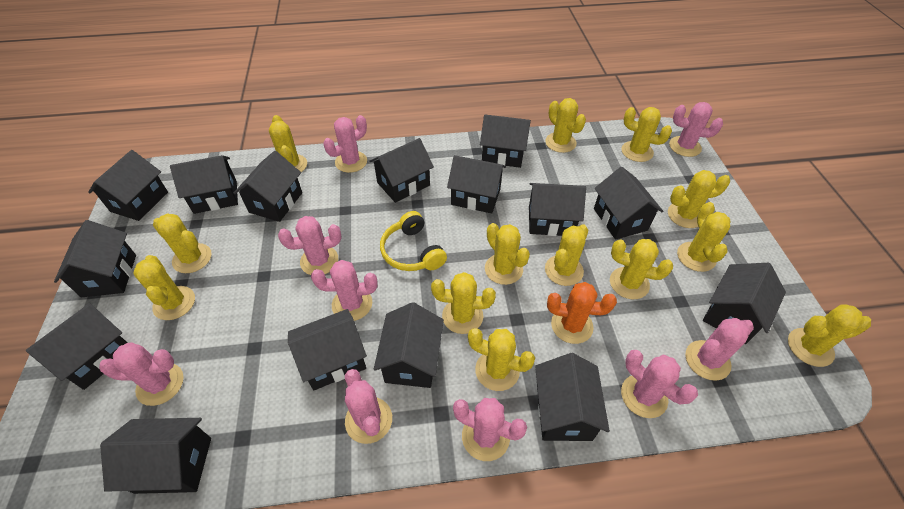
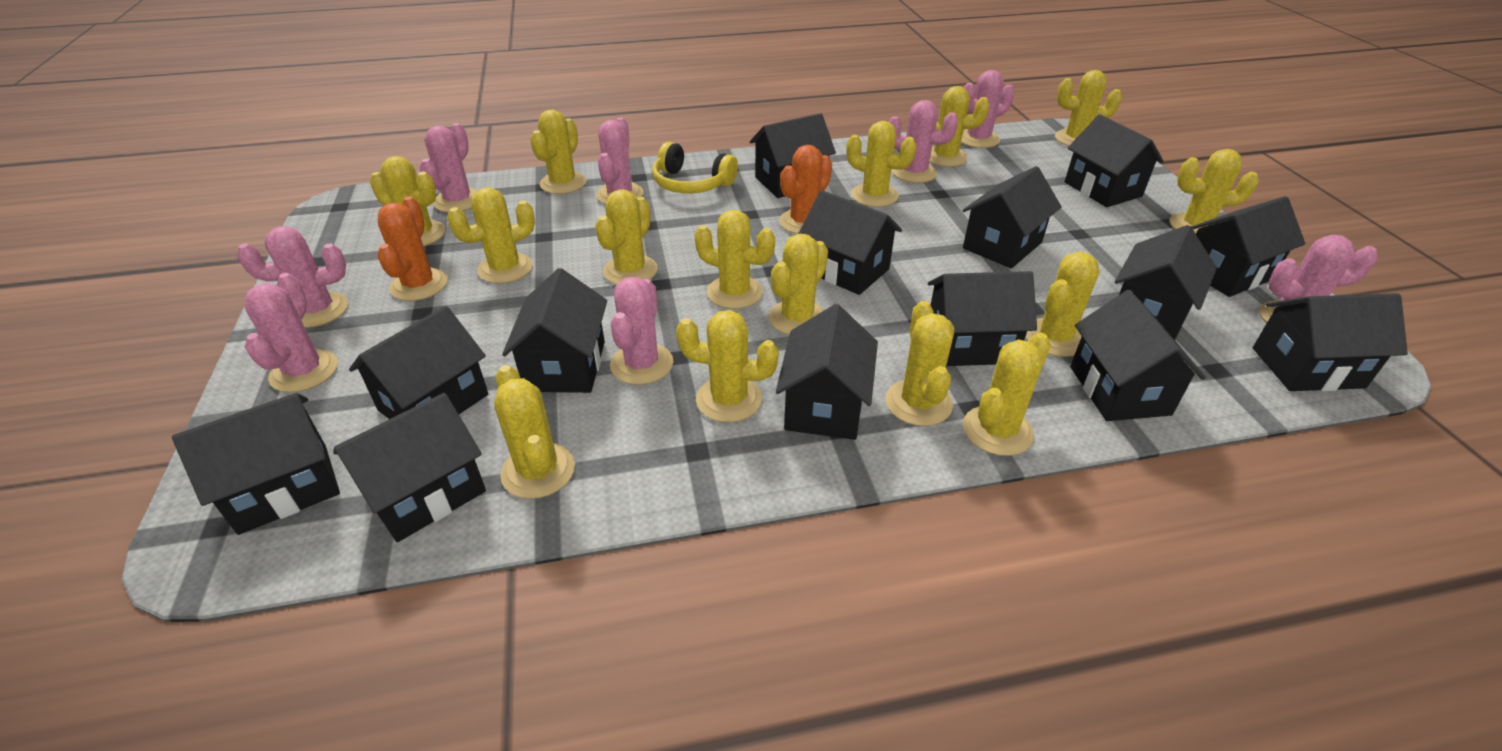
black house: [26,303,127,390] [54,220,136,298] [88,150,168,221] [100,418,211,494] [170,155,238,214] [234,151,302,222] [288,309,367,391] [369,138,434,203] [374,302,444,388] [447,155,506,213] [480,115,531,168] [529,183,586,236] [535,353,610,441] [594,167,663,240] [703,263,786,344] = 15 -> [172,393,340,535] [333,393,486,542] [349,306,488,419] [502,268,607,393] [750,113,836,198] [776,304,878,440] [798,190,902,295] [928,271,1037,366] [962,166,1062,269] [1064,115,1164,207] [1070,290,1206,421] [1115,225,1217,340] [1191,196,1305,297] [1253,293,1408,391] = 14
orange cactus: [547,282,617,344] = 1 -> [377,196,448,301] [779,145,832,234] = 2
pink cactus: [99,342,184,406] [278,216,342,275] [311,260,377,321] [323,115,367,173] [345,369,392,444] [453,398,527,461] [621,350,698,418] [669,102,723,157] [685,318,754,381] = 9 -> [237,226,348,328] [244,273,338,393] [420,123,478,212] [596,117,644,204] [610,277,673,385] [889,100,958,183] [961,70,1015,148] [1259,235,1377,323] = 8
yellow cactus: [133,255,195,320] [153,214,212,273] [269,115,307,172] [431,272,496,334] [468,328,535,391] [485,223,530,285] [545,98,586,153] [545,225,588,286] [610,239,673,299] [621,107,672,162] [668,170,730,228] [677,202,730,272] [788,304,871,367] = 13 -> [370,156,445,246] [447,187,535,284] [494,365,575,499] [530,110,586,194] [595,189,658,285] [676,310,779,423] [694,210,775,309] [768,234,828,335] [846,121,917,207] [885,301,954,426] [929,86,990,167] [963,333,1051,456] [1026,252,1100,357] [1055,70,1122,146] [1170,149,1259,234] = 15

